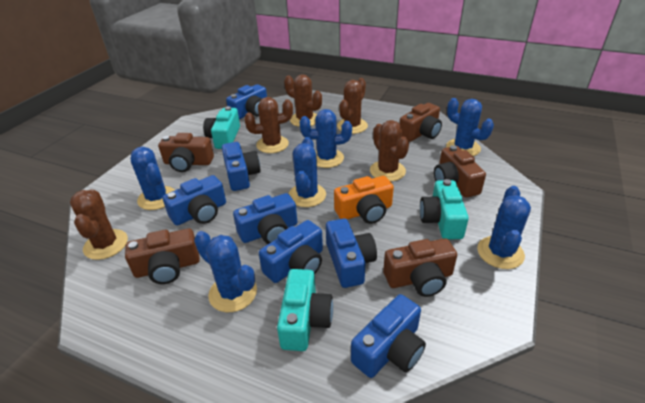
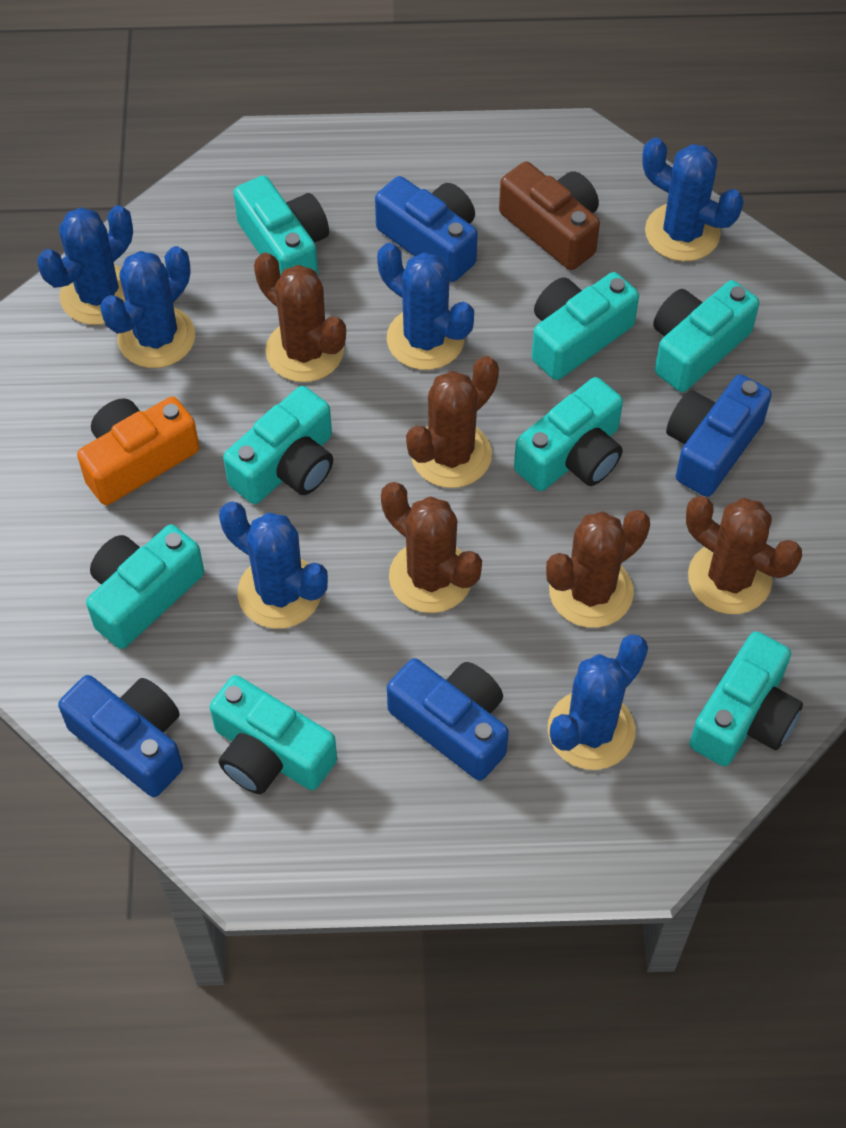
blue camera: [163,175,226,226] [222,142,261,191] [226,84,267,119] [233,193,297,244] [259,220,323,283] [326,218,377,288] [351,294,426,378] = 7 -> [58,675,183,797] [375,176,478,282] [387,658,509,781] [666,374,772,497] = 4
brown camera: [125,228,200,284] [158,133,214,172] [383,238,457,297] [399,103,442,142] [434,145,486,198] = 5 -> [499,161,600,270] = 1
turquoise camera: [203,106,240,149] [277,269,333,351] [420,179,469,239] = 3 -> [86,524,204,649] [210,675,337,794] [223,386,333,504] [233,175,329,276] [514,377,623,491] [532,272,639,380] [653,280,759,392] [689,631,803,766] = 8

